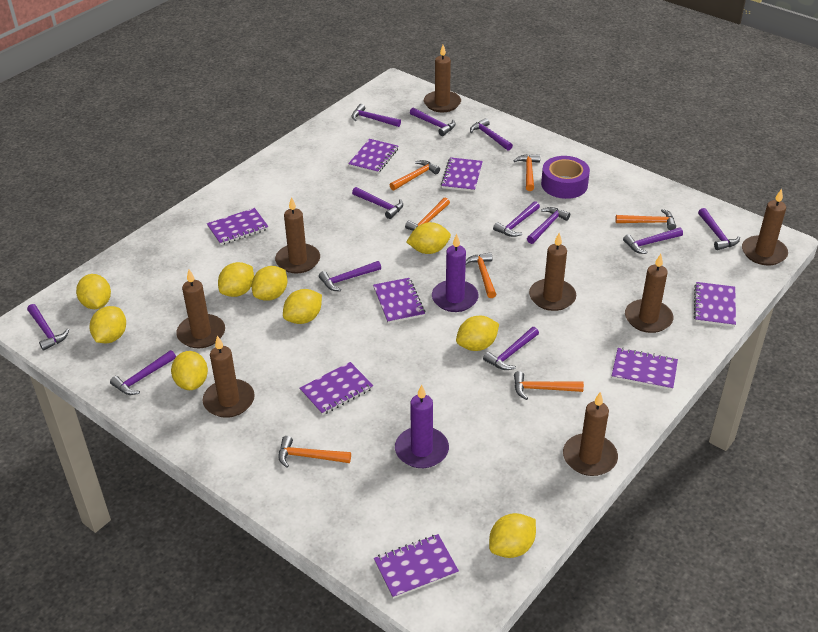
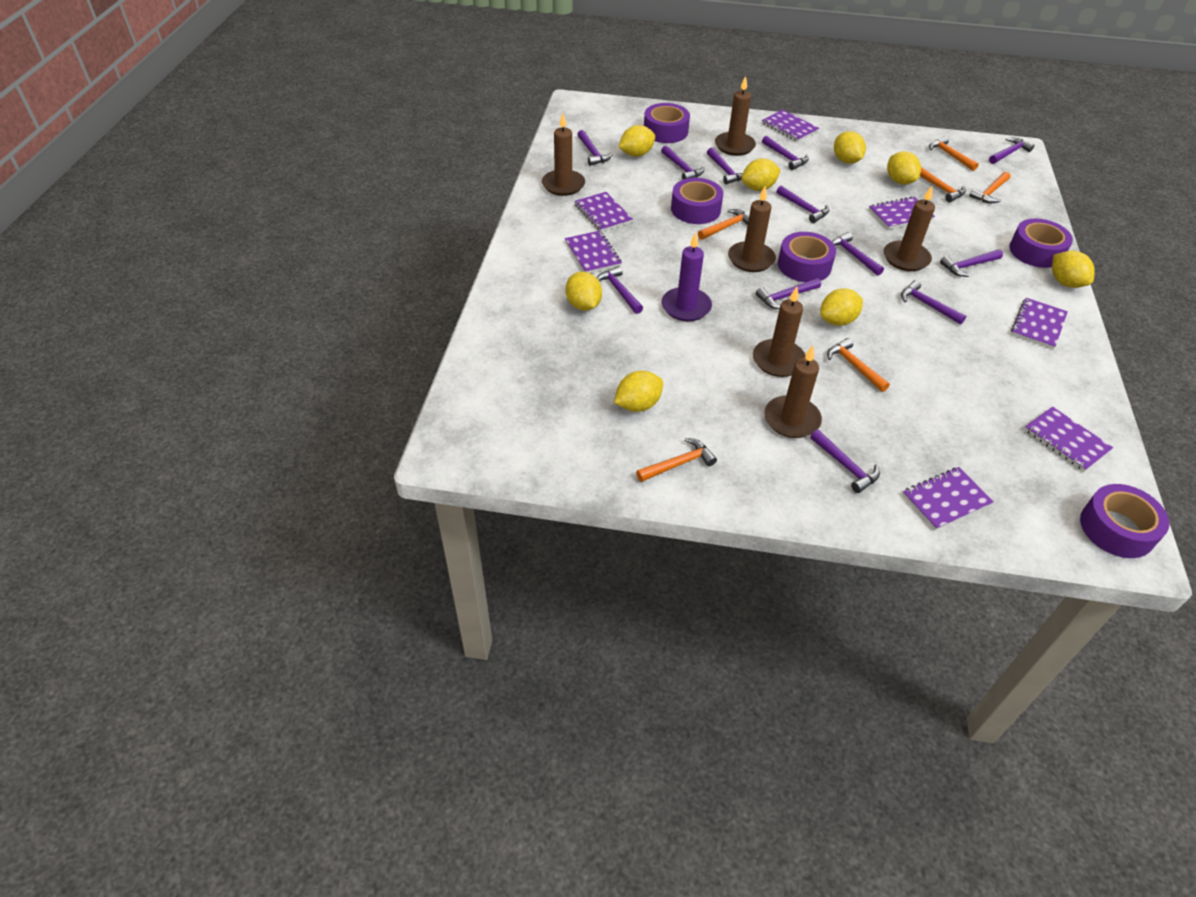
brown candle: [176,270,225,348] [203,335,255,418] [275,197,320,274] [424,45,461,112] [529,233,576,311] [563,392,618,476] [625,254,674,333] [742,189,788,266] = 8 -> [542,113,585,196] [715,76,756,156] [728,186,776,272] [753,287,806,377] [764,346,822,438] [884,186,935,271] = 6
orange hammer: [278,436,351,468] [390,160,440,191] [405,197,450,231] [466,252,496,298] [514,154,540,191] [514,371,584,400] [615,209,676,230] = 7 -> [636,438,717,482] [698,209,749,240] [827,338,890,392] [920,167,966,202] [929,136,979,171] [969,172,1010,203] = 6
purple candle: [395,385,449,468] [432,234,479,312] = 2 -> [661,233,712,321] = 1
purple notebook: [207,208,269,245] [300,362,373,415] [348,139,398,174] [373,278,425,324] [374,534,459,599] [441,157,483,192] [612,348,678,390] [694,282,736,327] = 8 -> [565,231,622,273] [575,192,633,232] [762,110,819,142] [869,196,935,229] [902,467,994,530] [1011,298,1068,349] [1024,407,1113,471] = 7
purple tape: [541,156,590,199] = 1 -> [644,103,690,143] [671,178,723,224] [778,232,836,282] [1009,219,1073,268] [1080,484,1169,558] = 5
yellow lemon: [76,274,111,309] [90,306,126,343] [171,351,208,390] [218,262,254,297] [252,266,287,301] [283,289,322,324] [406,222,451,254] [456,316,499,351] [489,513,536,558] = 9 -> [565,272,602,311] [614,371,663,412] [619,125,655,157] [742,158,780,191] [820,288,863,326] [834,131,866,164] [887,151,921,185] [1052,251,1095,288] = 8

